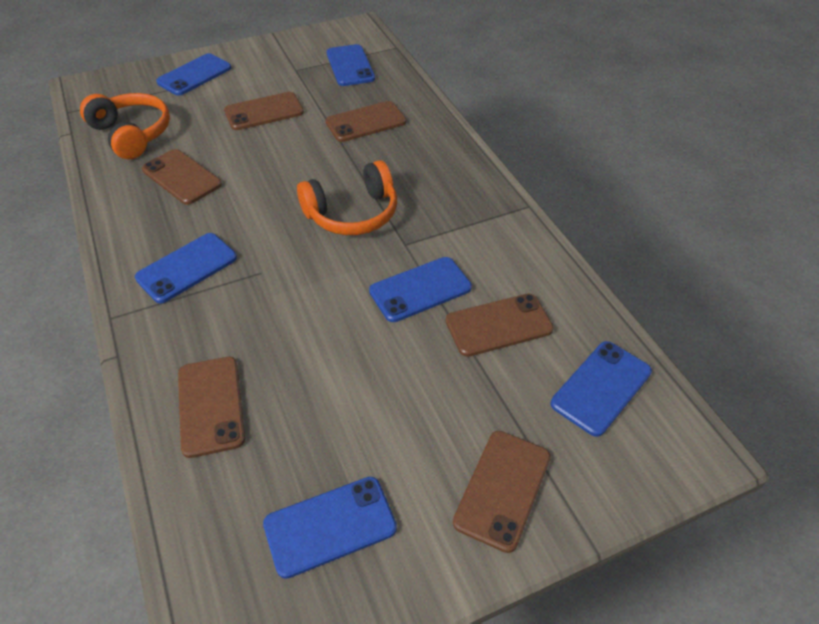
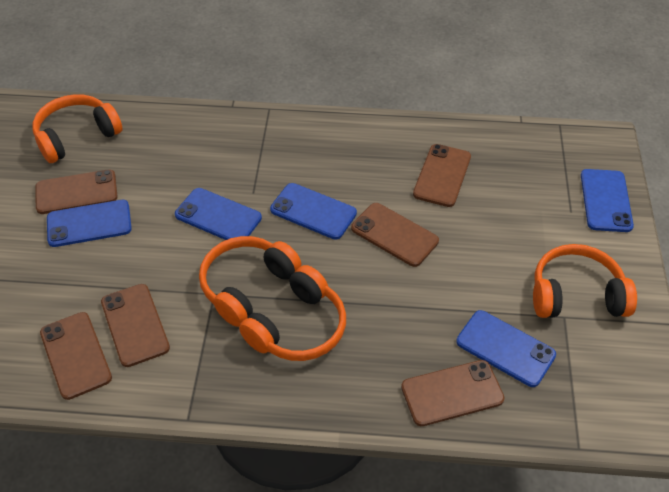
blue phone: [135,233,237,303] [156,53,231,96] [263,477,397,579] [326,44,375,86] [369,257,472,322] [551,341,652,437] = 6 -> [47,200,132,247] [175,188,262,240] [270,183,357,239] [456,310,556,387] [581,169,634,232] = 5
orange headphones: [80,93,170,159] [297,160,397,235] = 2 -> [32,94,123,163] [199,236,301,327] [239,265,346,361] [533,244,637,318] = 4

